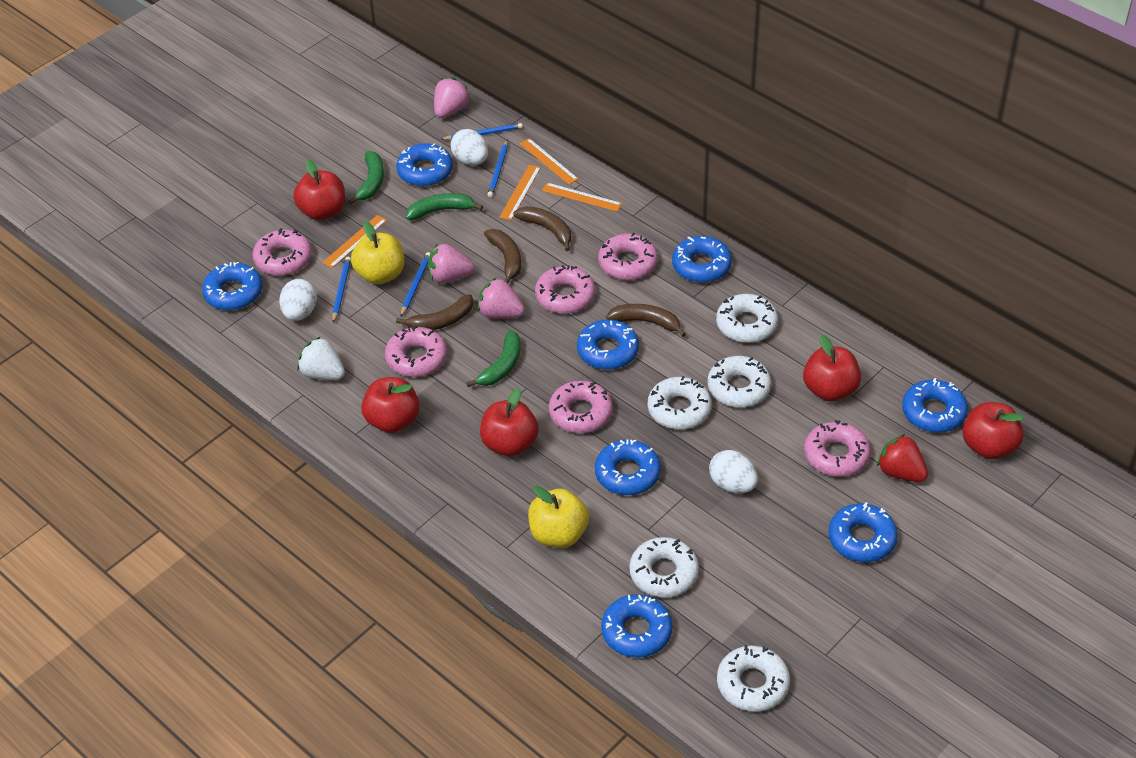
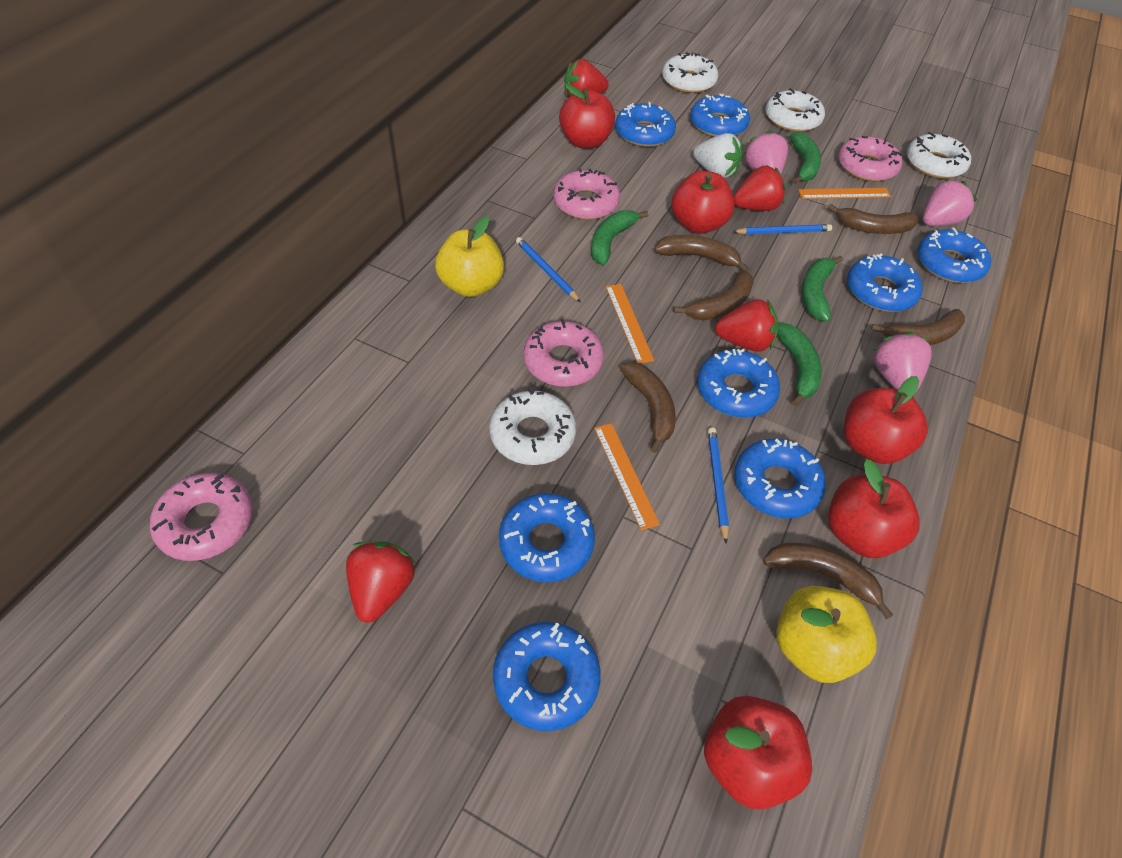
blue pencil: [332,257,351,323] [401,252,431,316] [441,123,523,140] [487,139,508,198] = 4 -> [516,237,581,302] [708,427,729,544] [732,224,832,234] = 3
brown banana: [396,294,473,330] [484,229,521,283] [513,206,571,251] [606,304,686,337] = 4 -> [620,362,676,453] [654,235,749,271] [673,270,754,321] [763,542,893,619] [827,204,918,234] [871,309,965,345] = 6
green banana: [349,151,384,204] [406,193,483,220] [466,330,521,387] = 3 -> [591,210,649,265] [777,323,822,406] [790,132,821,184] [802,256,843,322] = 4
orange ruler: [322,215,387,268] [499,165,541,220] [519,138,579,185] [542,183,622,212] = 4 -> [594,423,660,530] [606,284,654,364] [798,188,891,199] = 3
pink donut: [252,228,312,276] [385,326,447,377] [535,265,595,314] [549,381,613,433] [598,233,658,280] [804,420,871,477] = 6 -> [150,473,253,561] [523,319,604,387] [553,168,620,220] [838,136,902,181] = 4
red strawberry: [877,434,928,482] = 1 -> [346,541,415,623] [564,59,609,97] [715,299,779,352] [733,166,786,211] = 4
white donut: [629,537,699,598] [648,376,712,429] [708,356,771,408] [716,294,778,343] [717,645,790,712] = 5 -> [489,388,576,465] [662,52,718,93] [765,88,825,132] [907,132,971,179] = 4
white egg: [279,279,317,321] [450,129,488,165] [709,450,758,493] = 3 -> none = 0

